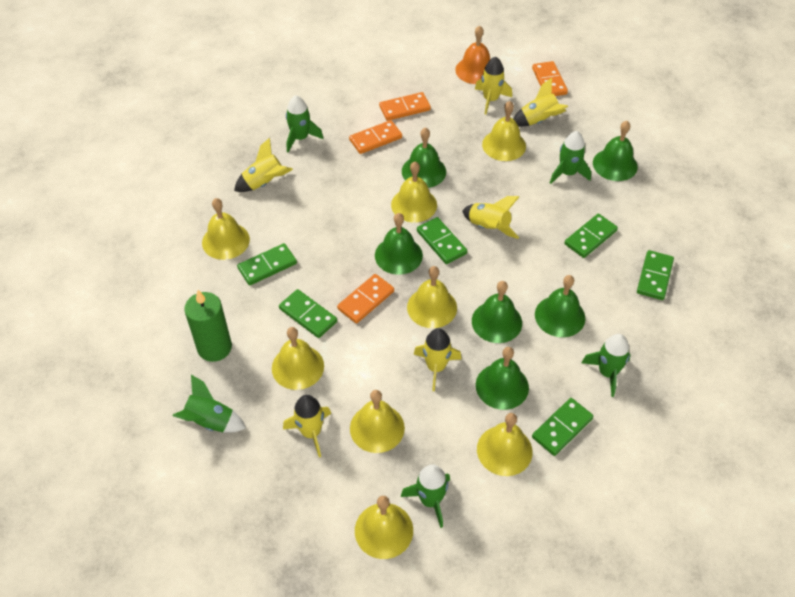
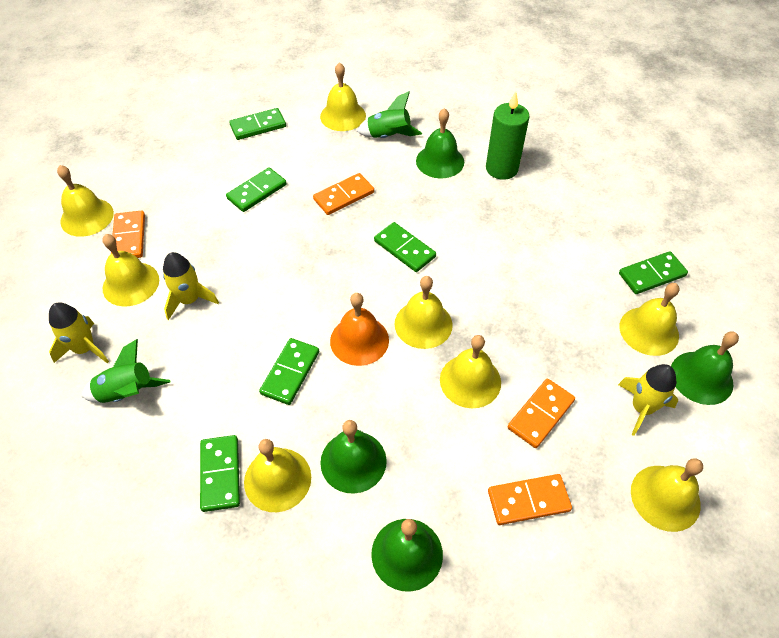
green bell: [375,213,423,275] [402,127,446,188] [472,281,522,343] [476,347,529,410] [535,275,585,337] [593,121,638,181] = 6 -> [320,420,387,494] [371,519,443,592] [416,108,464,179] [671,331,739,405] = 4
green rocket: [172,375,246,432] [286,95,323,152] [401,464,450,528] [550,131,591,184] [582,334,631,397] = 5 -> [82,339,170,403] [357,91,422,138] = 2
yellow rocket: [234,138,293,192] [283,395,331,457] [414,328,462,391] [462,196,519,239] [475,57,512,115] [513,78,568,126] = 6 -> [49,302,109,363] [163,252,219,320] [618,364,678,436] = 3

